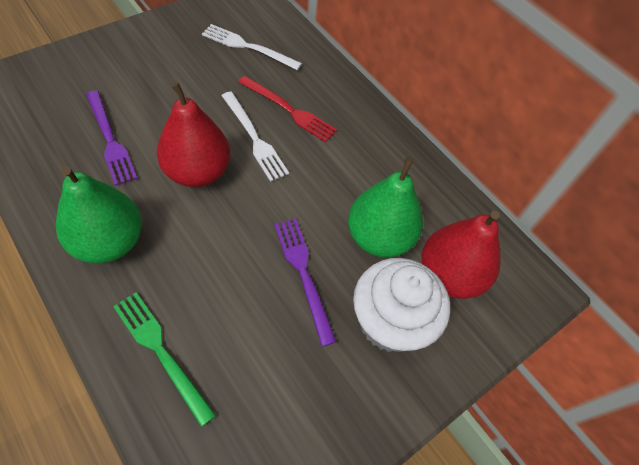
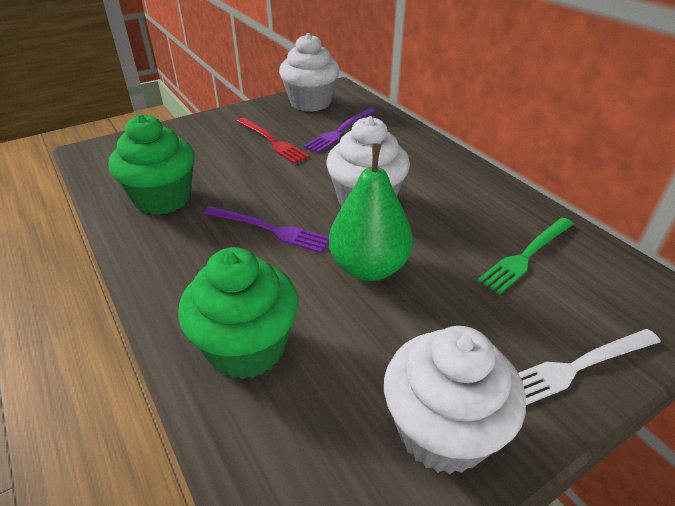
green cupcake: none = 0 -> [109,114,195,215] [178,247,299,380] = 2
green pear: [56,166,142,264] [348,157,423,258] = 2 -> [329,143,413,281] = 1
red pear: [157,82,230,187] [422,211,501,299] = 2 -> none = 0
white cupcake: [353,258,450,352] = 1 -> [279,33,340,112] [326,116,410,207] [384,326,526,474] = 3
white fork: [202,24,302,70] [221,91,289,182] = 2 -> [518,329,661,405] = 1

